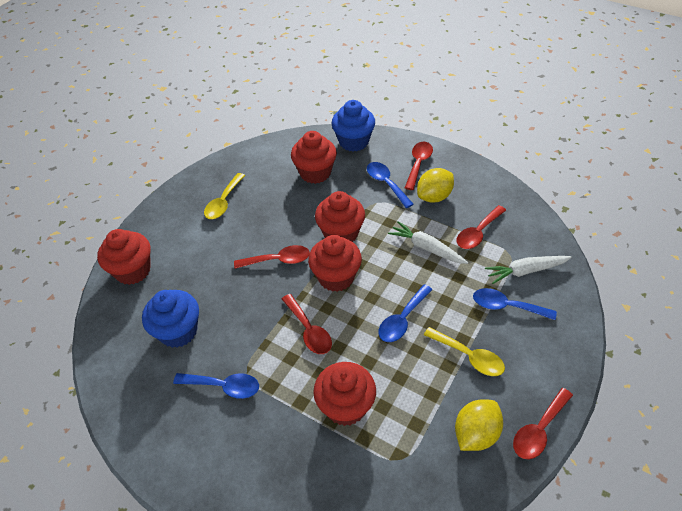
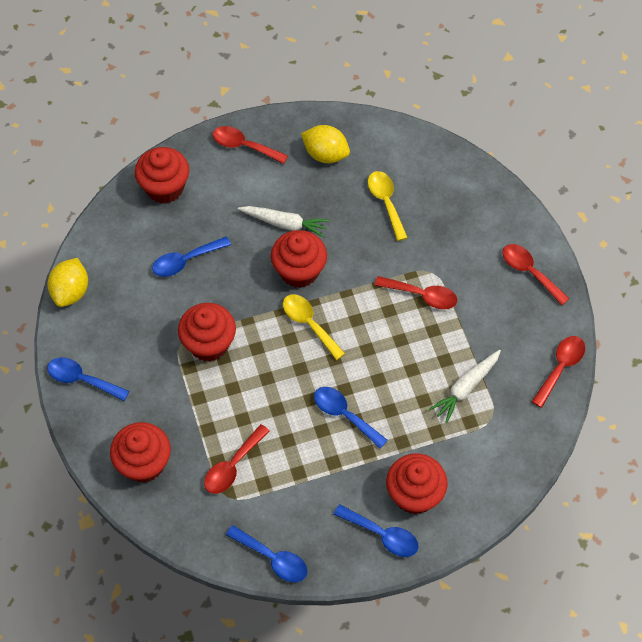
blue cupcake: [142,290,199,348] [332,100,375,151] = 2 -> none = 0
blue spoon: [173,373,259,399] [367,162,413,208] [378,284,433,342] [473,288,557,320] = 4 -> [47,357,130,401] [152,236,231,277] [226,525,307,582] [314,387,388,449] [333,504,419,557] = 5

